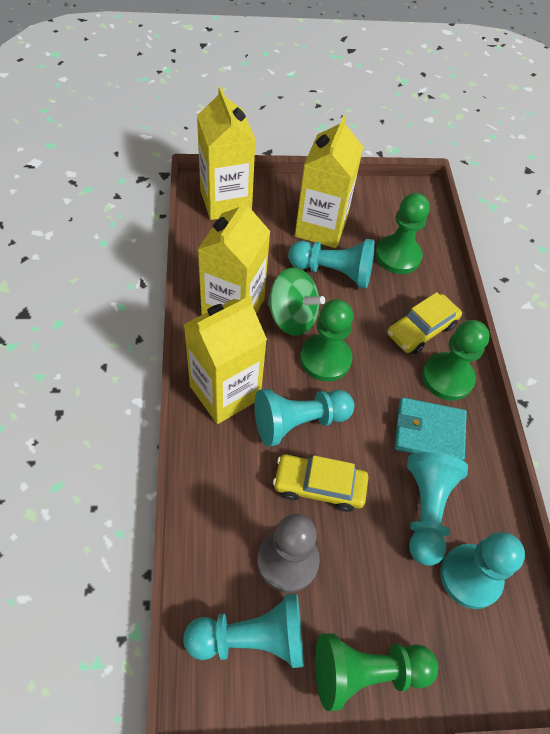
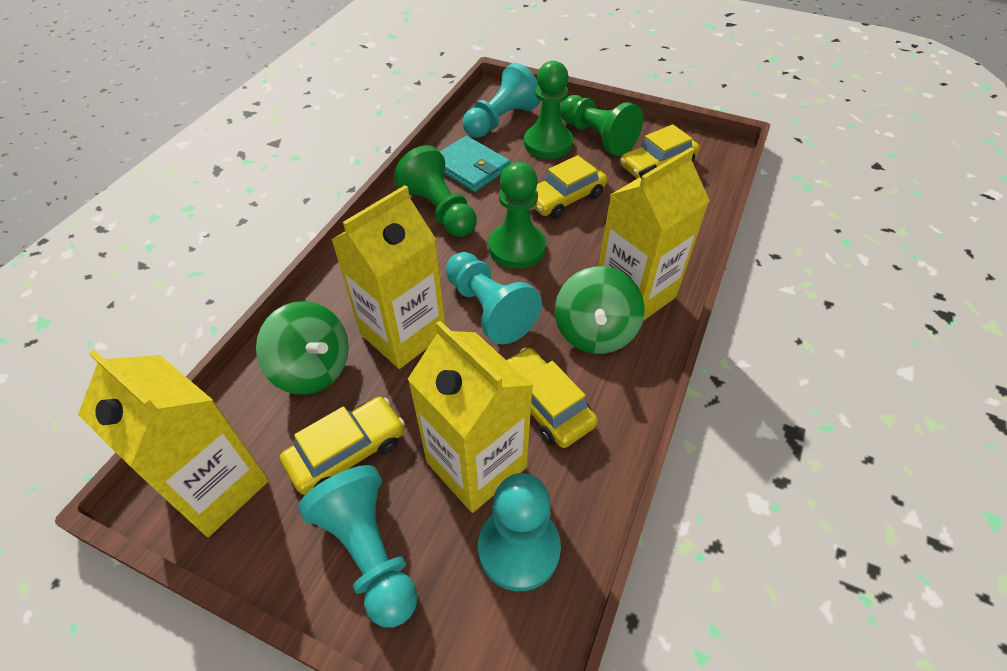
green spinning top: [267,268,325,336] = 1 -> [256,301,349,395] [555,266,645,354] = 2
grey pawn: [257,514,320,593] = 1 -> none = 0
turquoise pawn: [183,594,304,668] [254,388,354,447] [288,239,375,289] [407,452,468,566] [441,532,525,609] = 5 -> [298,465,418,628] [446,252,542,345] [462,63,541,138] [478,473,561,591] = 4
yellow car: [273,454,369,512] [387,292,462,354] = 2 -> [280,397,405,495] [507,347,598,448] [533,155,607,219] [620,124,700,179] = 4

